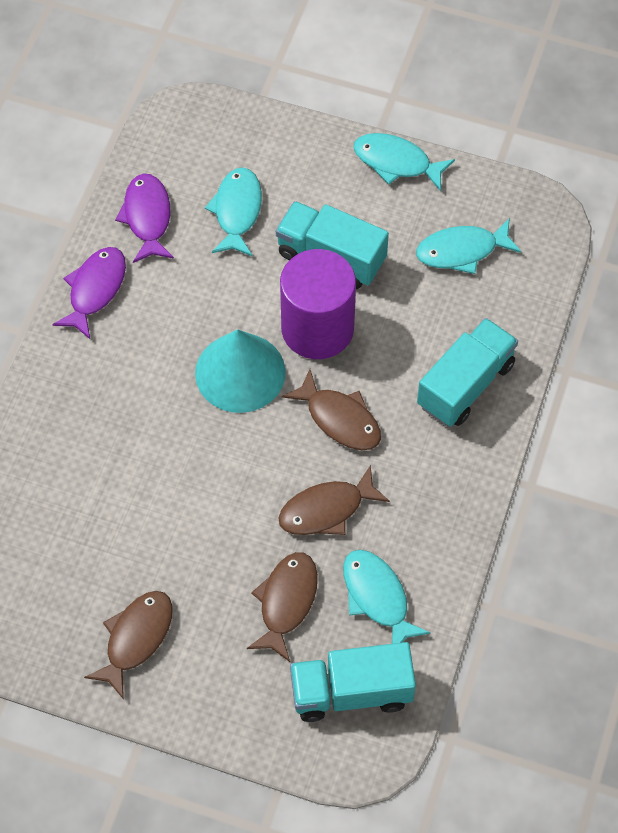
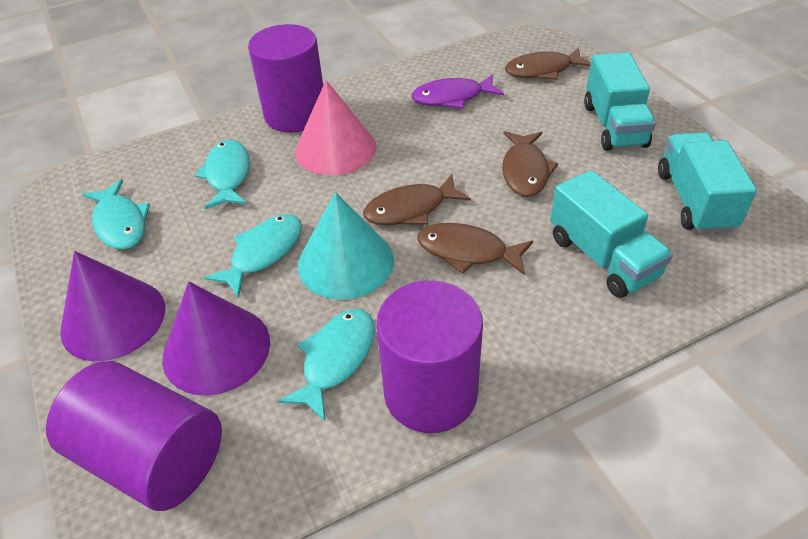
pink cone: none = 0 -> [295,80,377,175] = 1
purple cone: none = 0 -> [60,251,165,361] [162,282,270,395] = 2
purple cylinder: [280,249,356,359] = 1 -> [46,361,222,511] [248,24,323,133] [376,280,483,433] = 3
purple fish: [52,247,126,339] [115,173,174,263] = 2 -> [411,74,504,109] = 1

